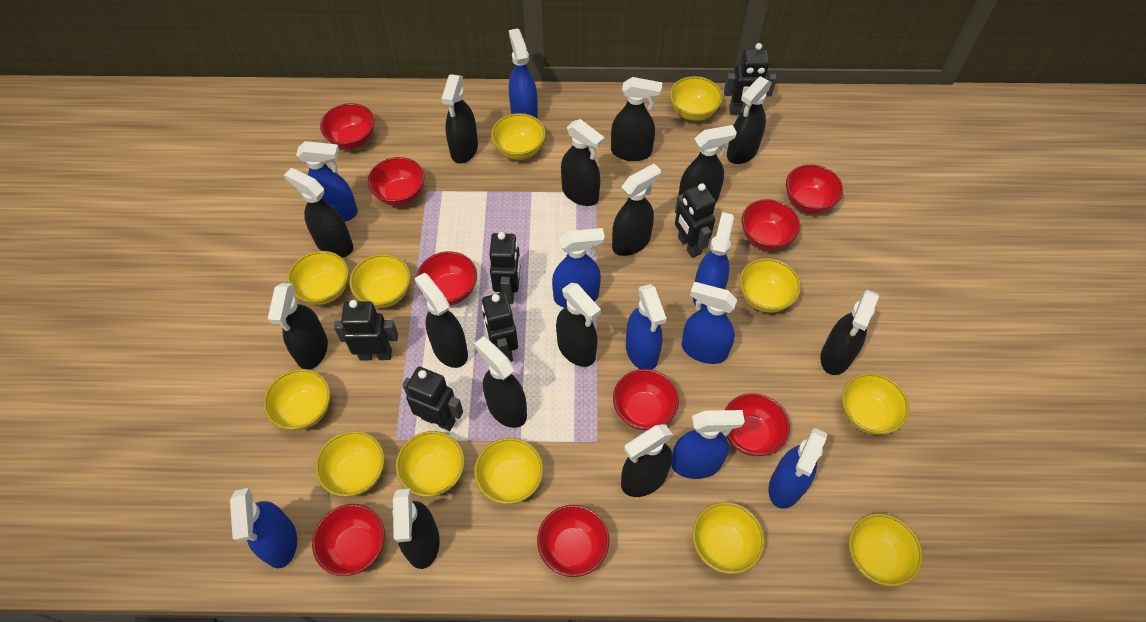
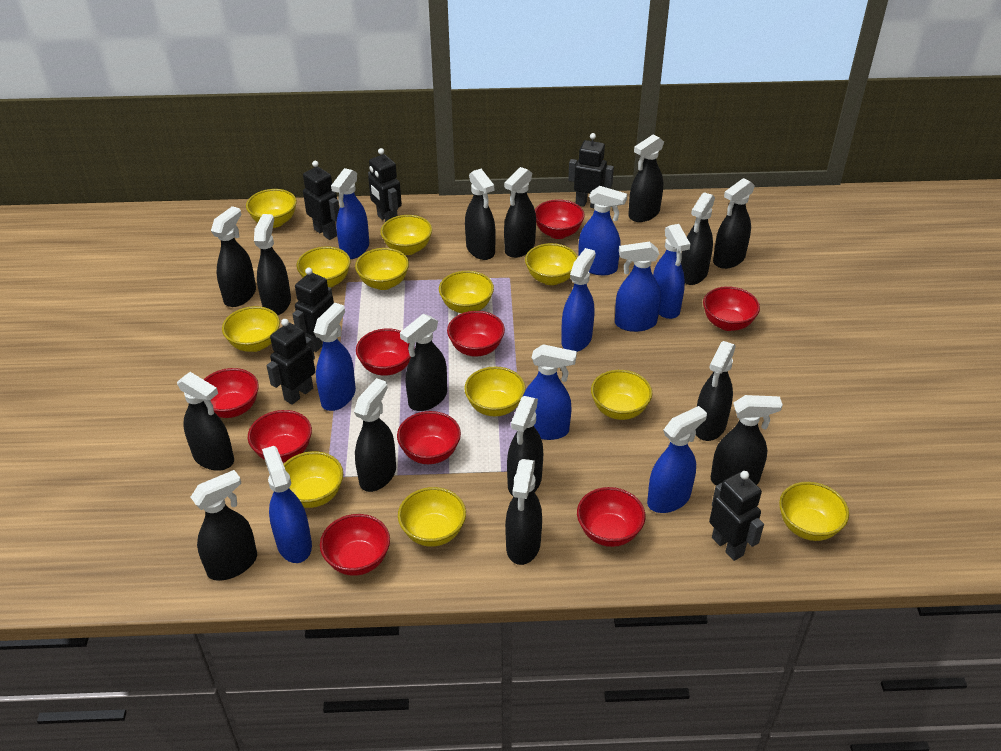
black spray bottle: [268,283,328,370] [284,168,353,257] [393,489,440,569] [414,273,468,368] [441,74,478,164] [474,336,527,428] [556,283,601,367] [561,119,605,206] [611,77,662,161] [612,164,661,256] [621,424,673,497] [679,125,737,202] [727,76,772,164] [820,290,879,375] = 14 -> [177,372,234,471] [191,470,257,581] [211,206,256,307] [254,214,291,315] [354,378,396,492] [400,314,447,411] [465,169,496,260] [504,167,536,258] [505,459,542,565] [507,396,543,497] [628,134,664,222] [681,192,715,285] [695,341,736,441] [711,395,783,486] [713,178,755,269] = 15

